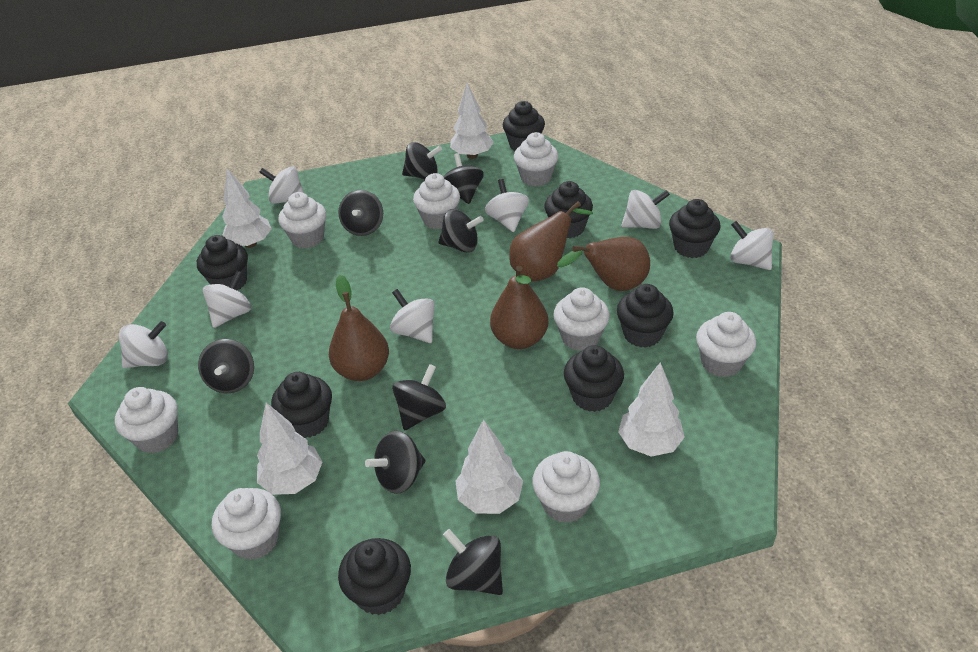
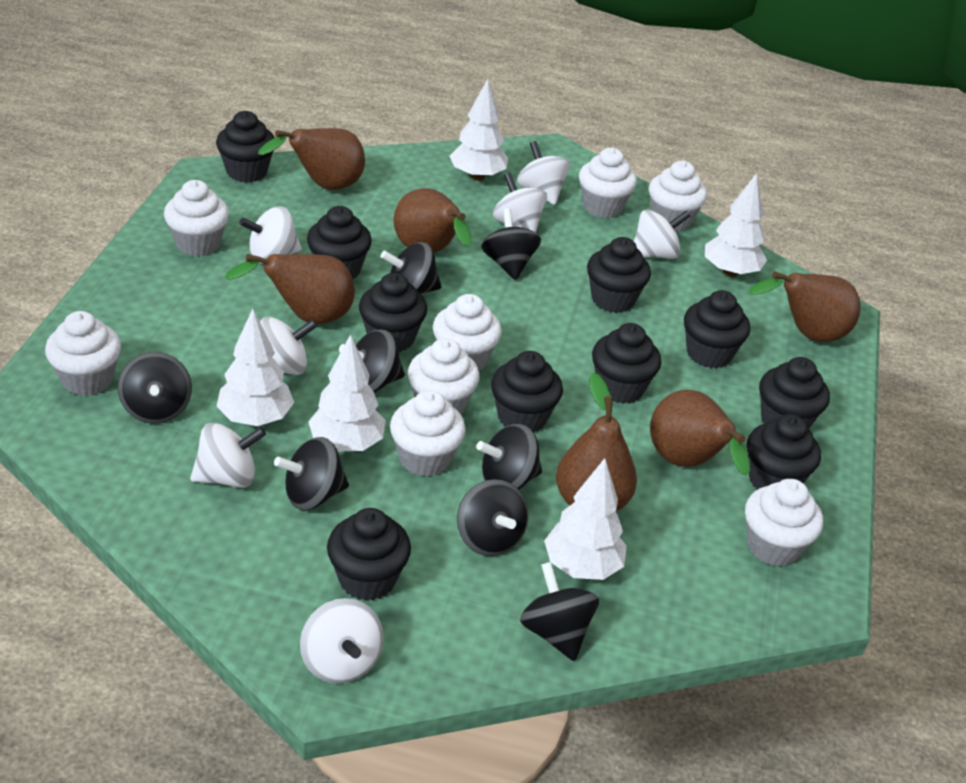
black cupcake: [197,235,248,291] [271,372,332,438] [338,538,411,615] [503,101,545,151] [544,181,593,238] [564,345,624,412] [617,284,674,348] [669,199,720,258] = 8 -> [216,111,275,182] [307,206,372,279] [327,508,411,601] [359,273,427,352] [491,351,563,432] [587,237,651,313] [592,323,661,404] [684,290,750,368] [747,414,821,490] [759,357,830,429] = 10
brown pear: [329,275,389,381] [490,266,549,349] [509,201,593,282] [557,237,650,291] = 4 -> [225,254,355,324] [258,128,365,190] [394,188,471,253] [556,372,637,511] [650,390,750,475] [749,271,861,342] = 6

